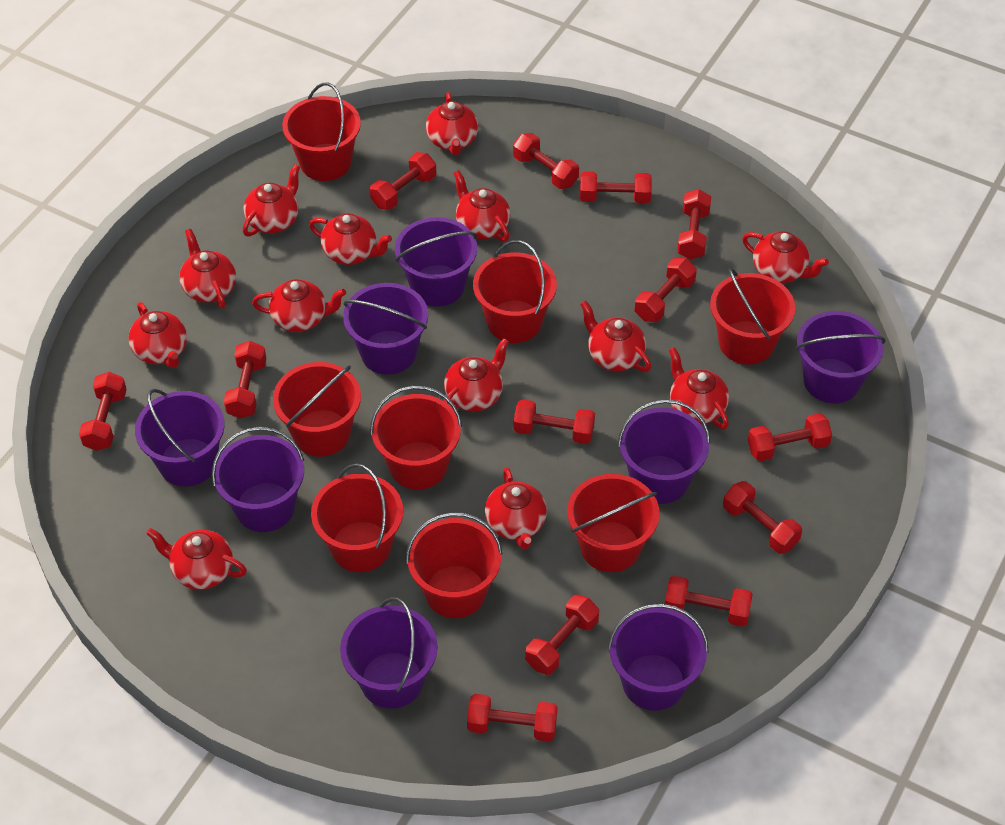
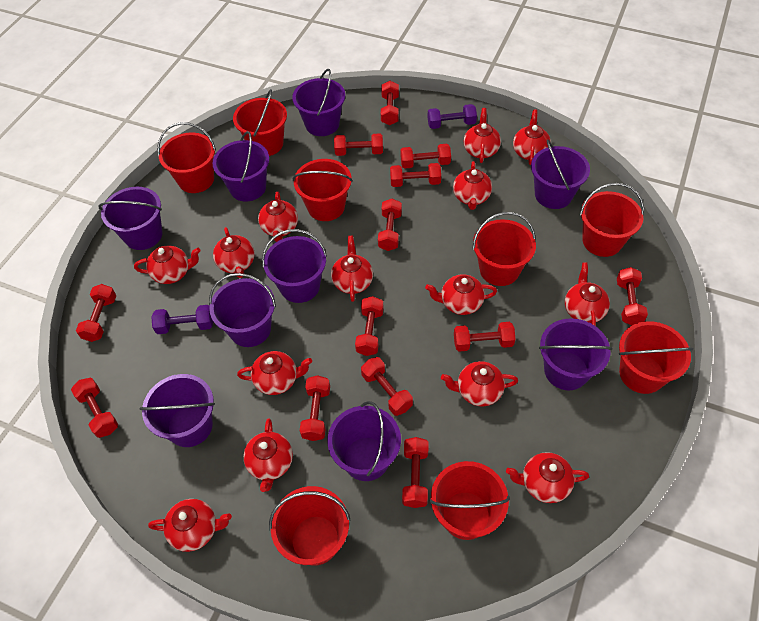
purple bucket: [135,389,225,487] [212,427,304,532] [340,597,438,709] [343,283,428,375] [395,217,477,307] [608,604,709,711] [618,399,710,504] [796,311,886,404] = 8 -> [98,187,163,250] [139,374,215,447] [209,273,276,347] [212,131,269,201] [262,229,327,303] [292,69,345,136] [327,401,401,481] [531,140,590,209] [539,318,613,390] = 9
purple dumbbell: none = 0 -> [151,305,213,334] [428,104,477,129] = 2
red teapot: [128,302,187,368] [146,528,247,590] [179,229,236,308] [243,164,300,237] [252,279,346,332] [309,213,392,265] [426,92,478,155] [444,338,509,412] [454,170,510,242] [485,467,547,549] [580,301,651,372] [669,347,729,429] [742,231,829,283] = 13 -> [134,245,201,284] [148,499,232,552] [213,227,255,278] [237,351,312,395] [243,418,293,492] [258,192,298,242] [331,236,373,302] [425,274,497,315] [441,361,518,406] [453,161,492,210] [463,108,501,163] [506,452,589,503] [513,110,551,165] [565,263,610,326] = 14

